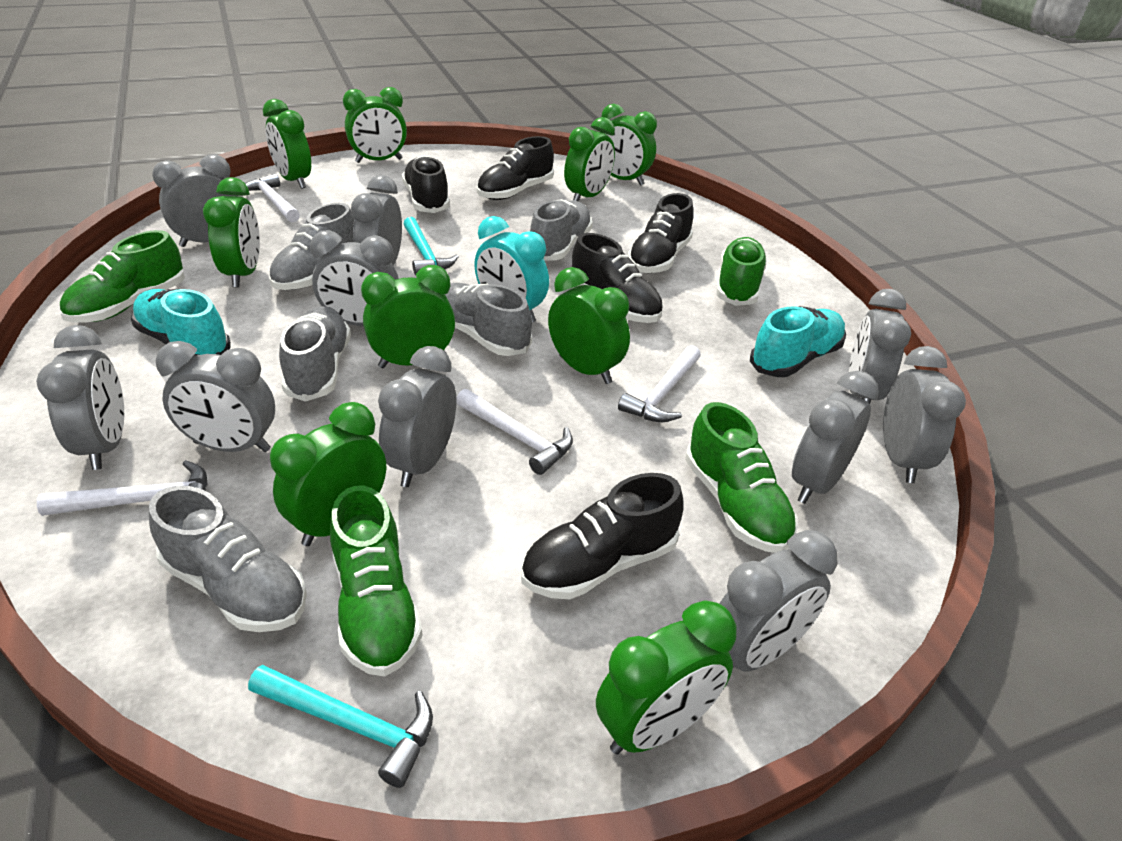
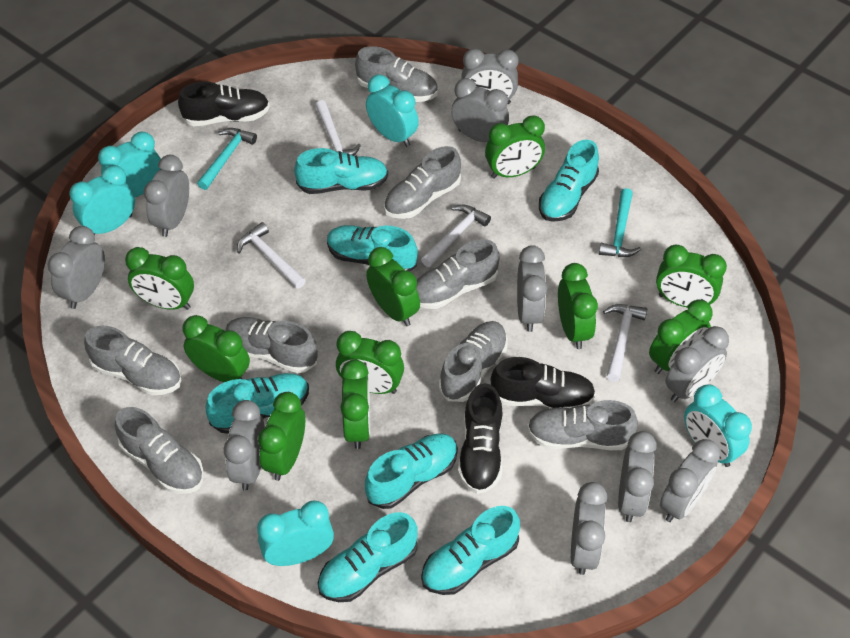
black shoe: [402,155,450,213] [477,136,554,200] [521,473,683,599] [572,233,663,323] [628,193,693,273] = 5 -> [178,81,270,126] [458,383,503,494] [491,357,596,408] = 3
green clock: [203,177,260,287] [263,99,311,189] [270,402,386,546] [343,87,407,163] [361,265,455,368] [548,267,630,384] [564,117,615,201] [596,600,737,754] [601,104,657,186] = 9 -> [125,247,194,310] [183,315,250,382] [258,392,305,481] [336,331,404,394] [340,359,370,449] [366,247,420,326] [485,115,545,179] [558,263,598,349] [649,300,712,374] [656,245,727,307] = 10
green shoe: [60,230,185,322] [330,485,423,676] [685,402,798,553] [716,237,767,306] = 4 -> none = 0
grey shoe: [149,486,307,632] [269,203,354,290] [279,306,351,402] [445,283,532,356] [530,199,593,260] = 5 -> [84,325,181,395] [115,407,204,494] [225,317,318,373] [355,46,438,102] [384,146,461,219] [416,239,500,309] [439,321,508,402] [527,400,638,450] = 8
turquoise clock: [474,216,549,322] = 1 -> [69,165,135,235] [98,132,161,197] [257,501,334,566] [366,75,419,147] [684,385,752,467] = 5
turquoise shoe: [131,289,231,357] [750,306,846,377] = 2 -> [205,373,309,434] [294,148,388,194] [318,512,418,602] [327,225,418,271] [365,433,458,509] [421,506,520,595] [539,140,599,222] = 7

